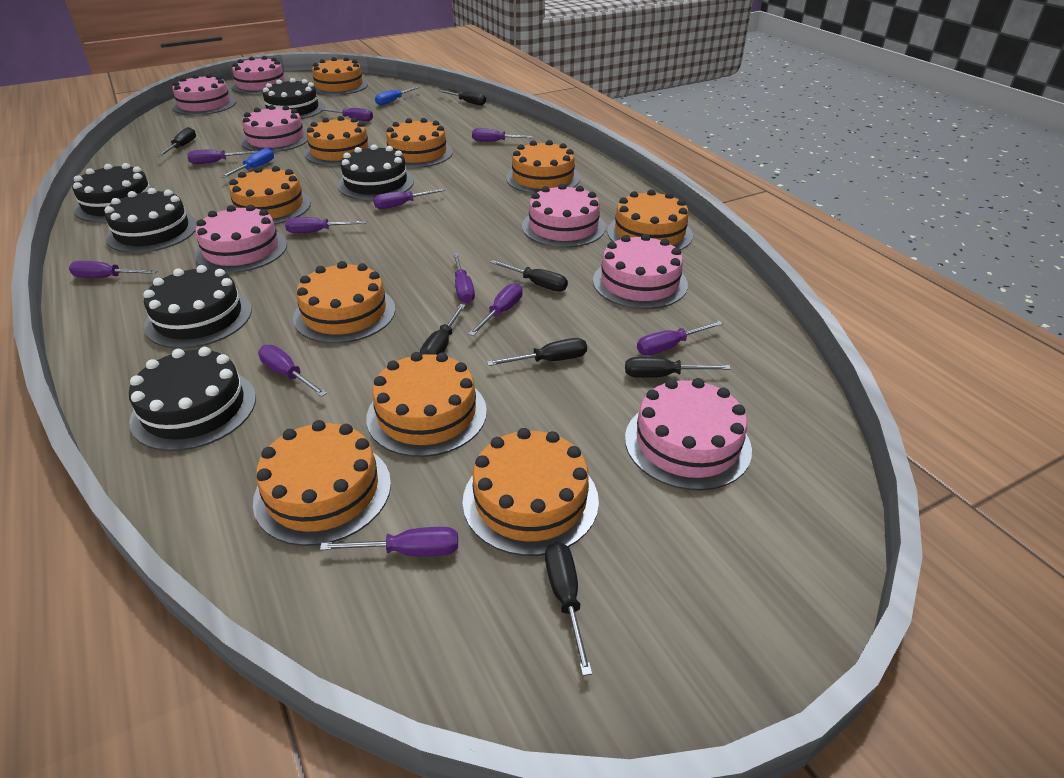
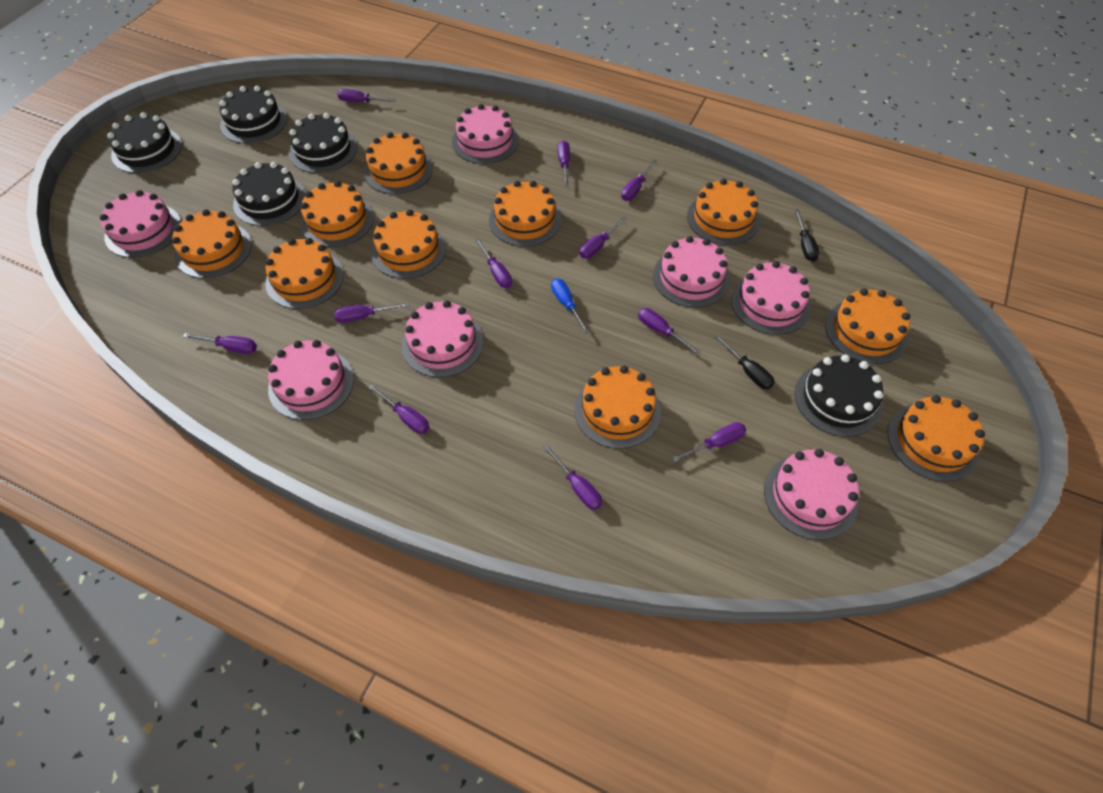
black cake: [72,163,157,222] [104,188,197,253] [129,347,256,451] [143,265,252,349] [262,78,325,119] [337,144,414,200] = 6 -> [107,112,182,173] [219,86,287,144] [232,162,306,226] [289,113,357,173] [795,354,883,437] = 5
black screwdriver: [157,127,196,157] [420,304,466,355] [438,90,486,105] [487,338,587,366] [490,260,568,292] [545,542,592,676] [625,357,731,378] = 7 -> [715,335,775,389] [794,209,820,262] = 2
blue screwdriver: [221,148,274,178] [375,87,420,105] = 2 -> [551,278,590,333] = 1

